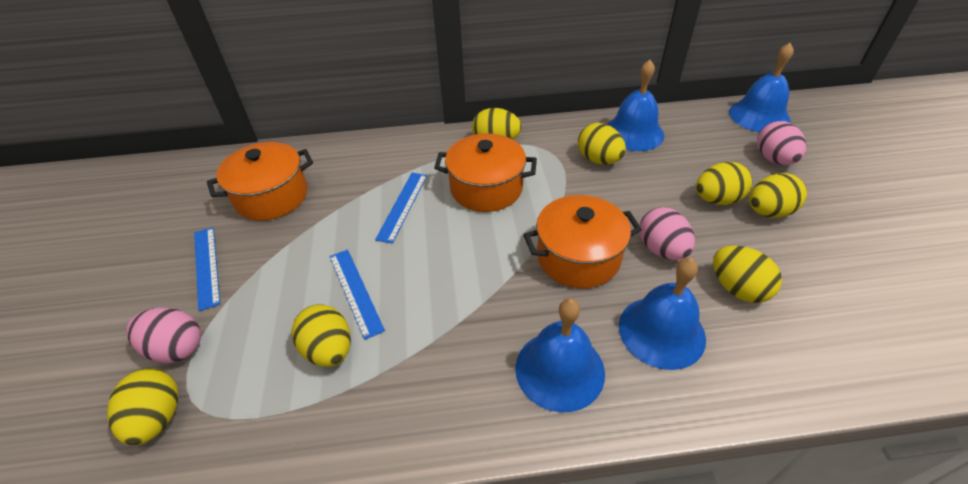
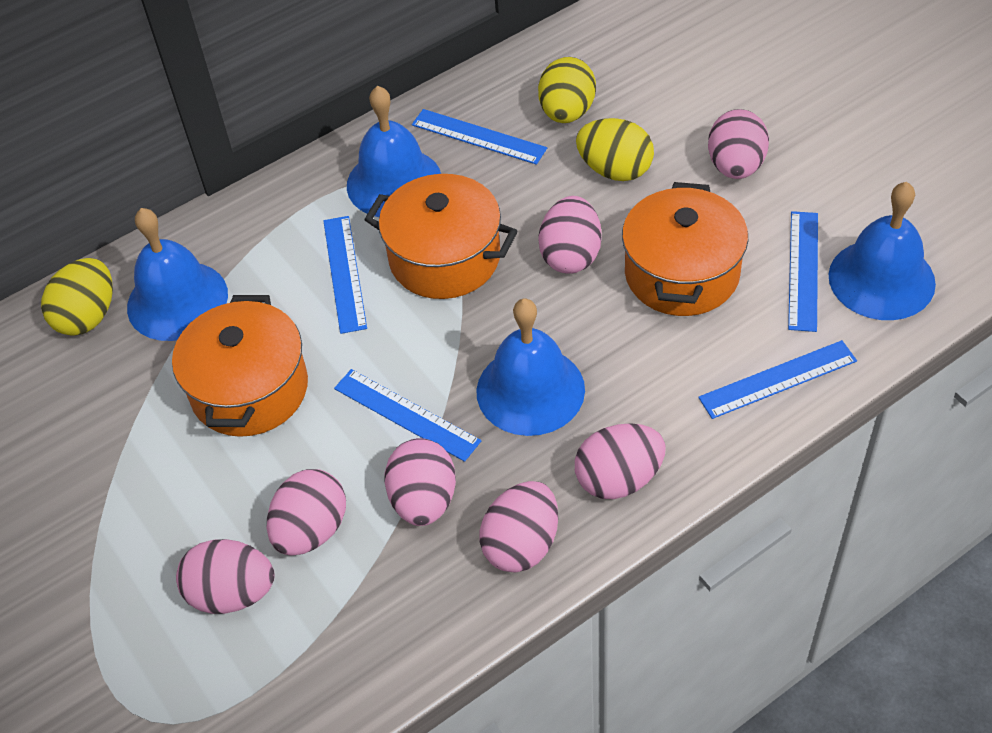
blue ruler: [194,227,220,311] [329,249,385,340] [375,173,427,244] = 3 -> [323,216,367,334] [334,369,481,462] [412,109,547,165] [698,340,857,419] [788,211,818,332] = 5
pink egg: [126,308,201,363] [640,207,695,260] [757,121,806,165] = 3 -> [176,539,275,614] [267,469,346,556] [385,438,456,526] [479,481,558,573] [538,196,602,274] [575,423,666,499] [708,109,769,179] = 7
yellow egg: [107,368,179,445] [291,304,351,367] [472,108,522,139] [578,123,626,164] [696,162,752,205] [713,245,782,303] [749,173,807,218] = 7 -> [41,258,113,336] [538,57,596,123] [576,118,654,181] = 3

